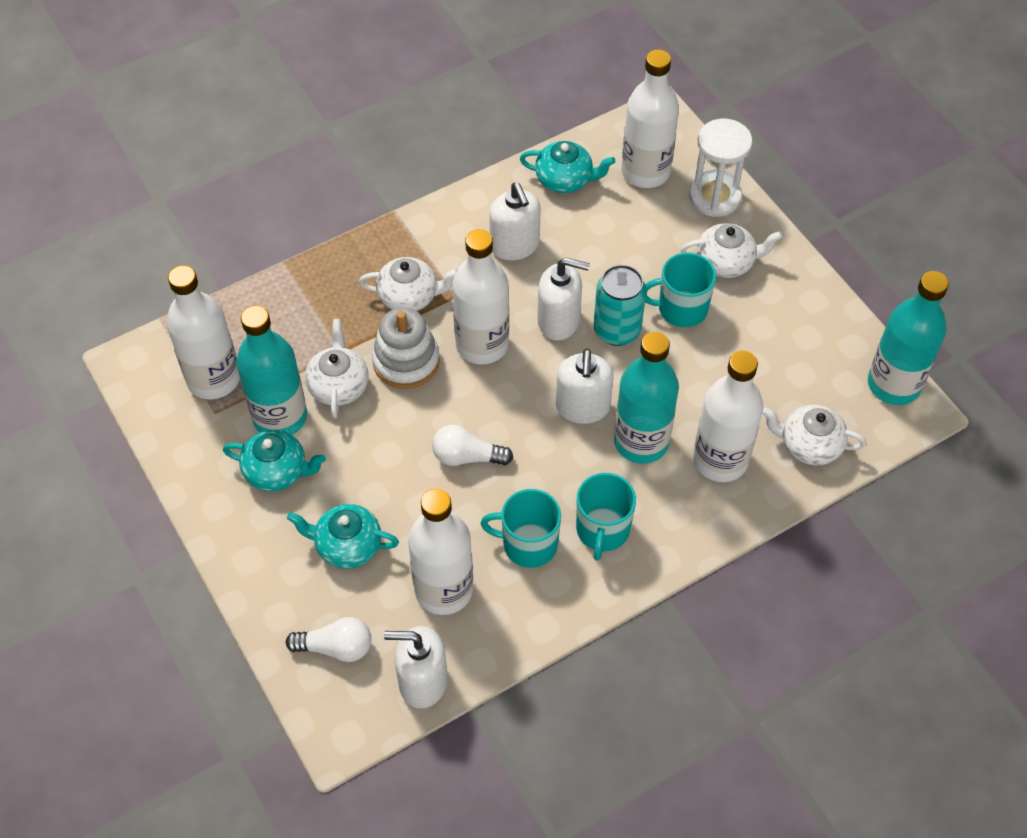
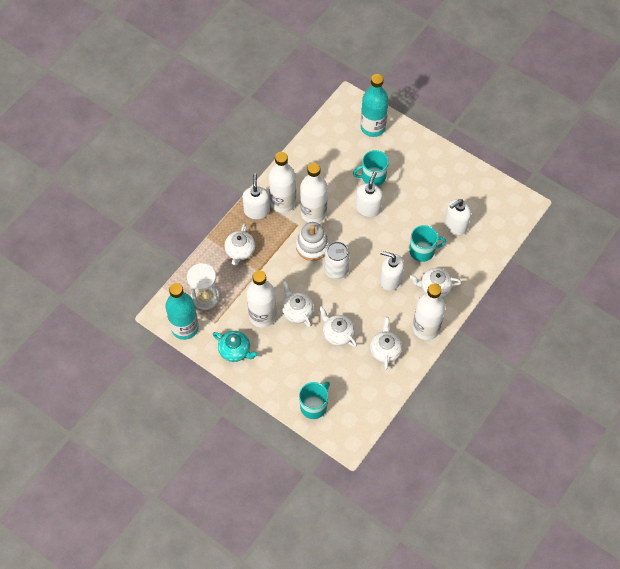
turquoise bottle: [236,305,307,435] [614,331,679,464] [868,271,949,405] = 3 -> [165,283,199,340] [361,74,389,137] = 2
turquoise can: [594,265,646,346] = 1 -> none = 0
turquoise teapot: [223,430,326,491] [287,504,399,569] [520,141,615,193] = 3 -> [213,331,258,362] = 1
white bottle: [167,265,240,399] [408,489,473,615] [452,229,509,364] [621,49,679,188] [693,351,763,482] = 5 -> [247,270,276,328] [269,152,296,213] [300,163,327,223] [413,283,446,340] = 4
white can: none = 0 -> [324,241,350,279] = 1
white light bulb: [285,617,372,662] [432,424,513,466] = 2 -> none = 0
white teapot: [305,319,369,418] [359,257,457,311] [681,223,782,278] [762,405,866,466] = 4 -> [224,223,255,266] [282,281,314,327] [319,306,357,347] [370,317,402,370] [410,268,461,297] = 5

